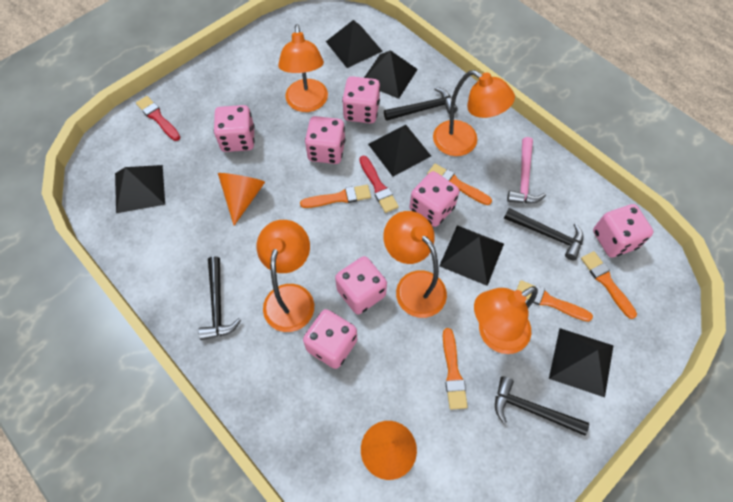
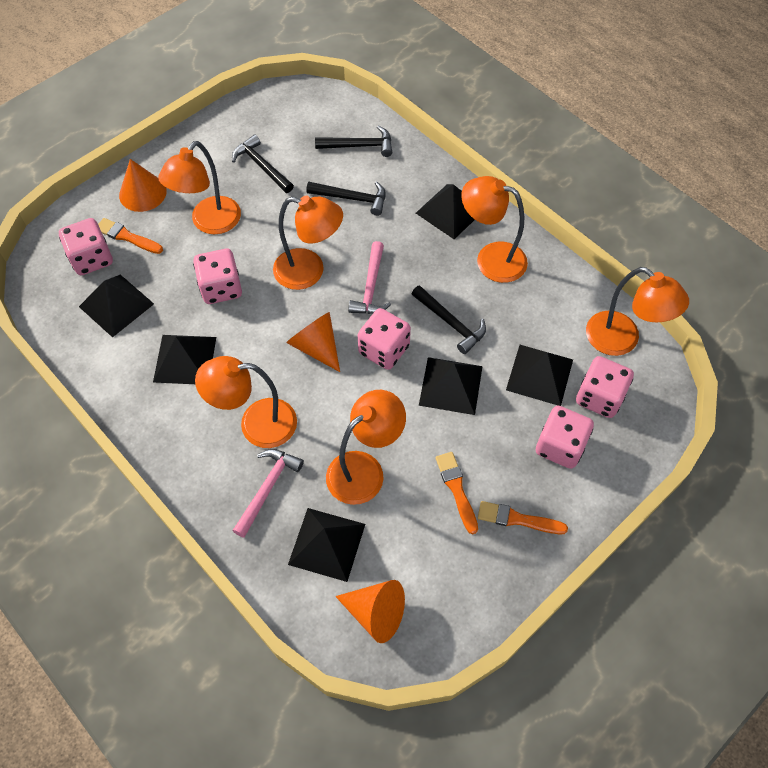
orange brush: [300,185,371,208] [427,164,492,205] [443,328,468,410] [517,280,593,322] [581,251,637,319] = 5 -> [98,218,163,254] [435,452,478,534] [478,501,568,534] = 3
orange cone: [218,173,265,226] [361,421,417,480] = 2 -> [119,159,167,212] [286,312,340,372] [335,580,405,643] = 3
orange lamp: [257,220,314,332] [278,24,328,112] [383,211,447,318] [433,70,515,156] [474,286,538,354] = 5 -> [158,141,241,234] [195,356,297,448] [273,195,343,290] [326,390,406,505] [461,176,528,283] [586,267,689,356] = 6
pink dice: [214,105,255,152] [303,309,357,369] [305,116,345,164] [335,256,387,314] [342,76,380,124] [409,171,459,227] [593,204,654,258] = 7 -> [59,218,113,275] [193,249,242,304] [358,308,411,370] [536,406,594,469] [576,356,634,418] = 5
pink hammer: [507,137,546,203] = 1 -> [232,449,304,538] [348,241,391,314] = 2
red brush: [136,96,180,141] [359,156,399,213] = 2 -> none = 0

